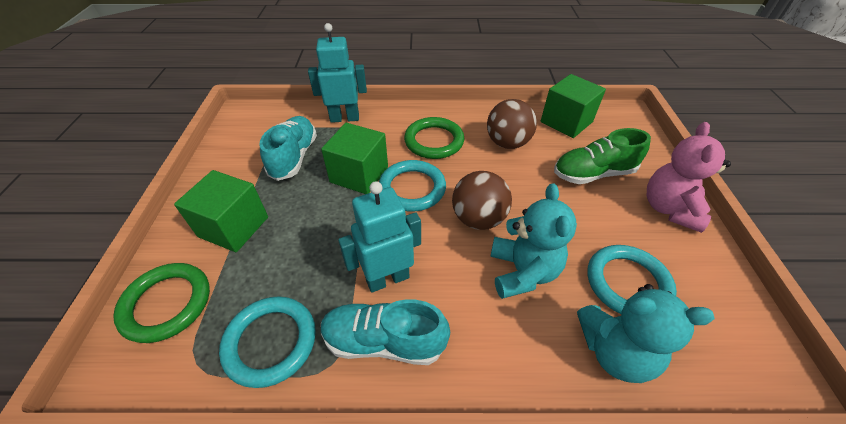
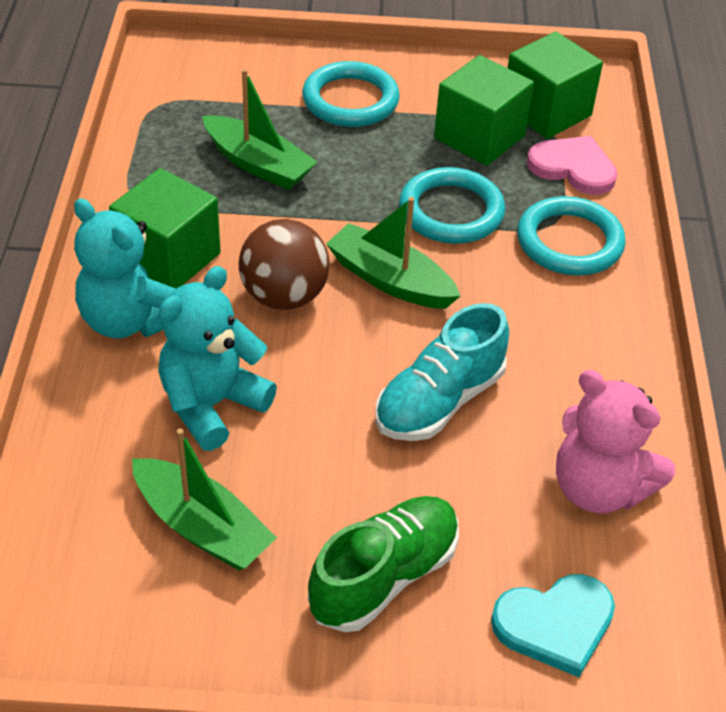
brown ball: [452,171,512,230] [487,99,537,149] = 2 -> [239,219,329,310] = 1
green boat: none = 0 -> [132,428,277,570] [202,69,317,190] [326,197,461,309] = 3
green ring: [113,263,210,343] [404,117,464,159] = 2 -> none = 0
pink heart: none = 0 -> [527,136,617,195] = 1
turquoise heart: none = 0 -> [491,574,615,677] = 1
turquoise robot: [308,23,367,123] [338,181,421,293] = 2 -> none = 0
turquoise shoe: [260,116,317,181] [321,299,450,365] = 2 -> [375,303,509,441] = 1

